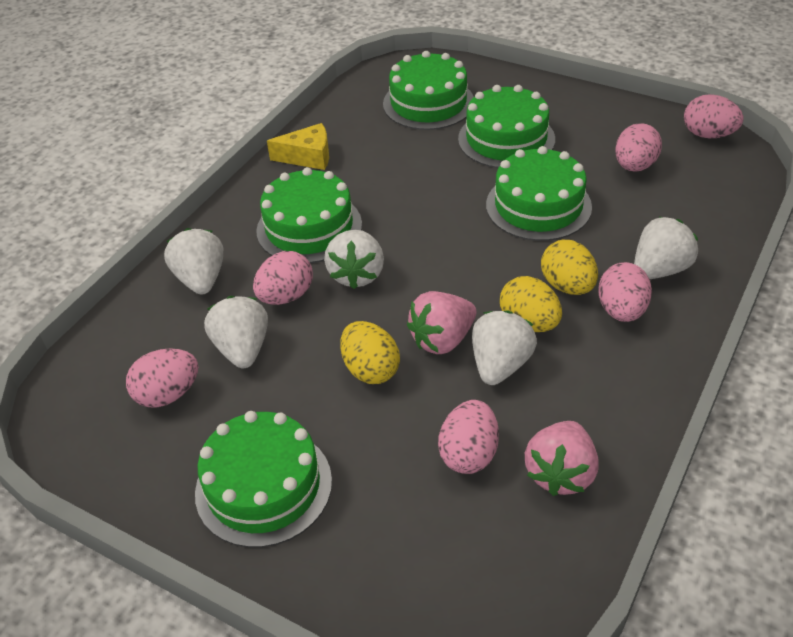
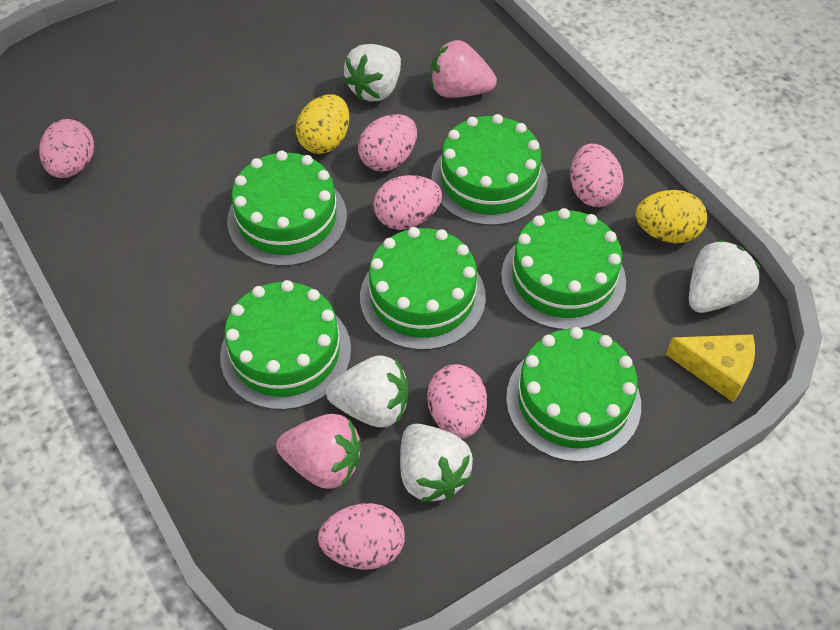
green cake: [195,411,332,548] [256,167,362,263] [383,51,474,130] [458,85,555,168] [486,146,592,241] = 5 -> [220,280,351,410] [227,151,347,266] [360,227,486,350] [432,114,548,226] [501,208,626,330] [506,327,641,462] = 6
white strawberry: [164,228,223,294] [204,296,268,368] [324,230,384,289] [472,310,537,385] [634,217,698,279] = 5 -> [326,355,408,427] [343,44,401,101] [400,424,473,502] [689,239,760,313] = 4
yellow egg: [340,321,400,384] [500,276,562,332] [541,240,598,295] = 3 -> [296,94,349,154] [636,190,707,243] = 2

